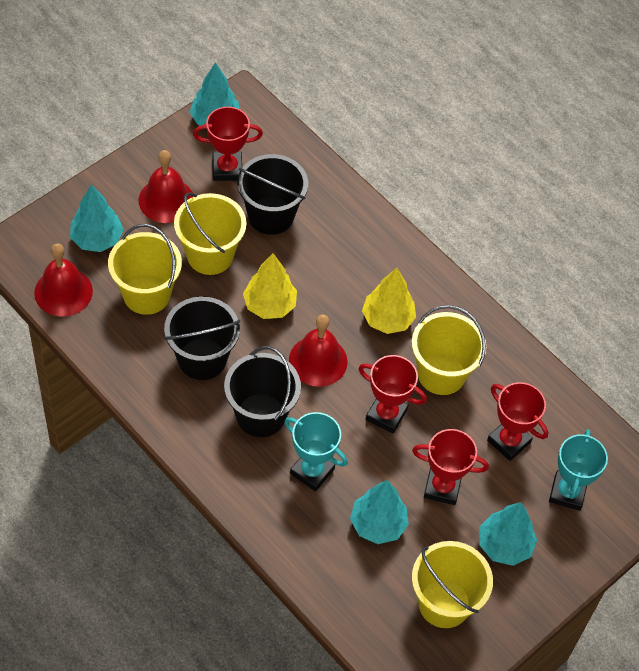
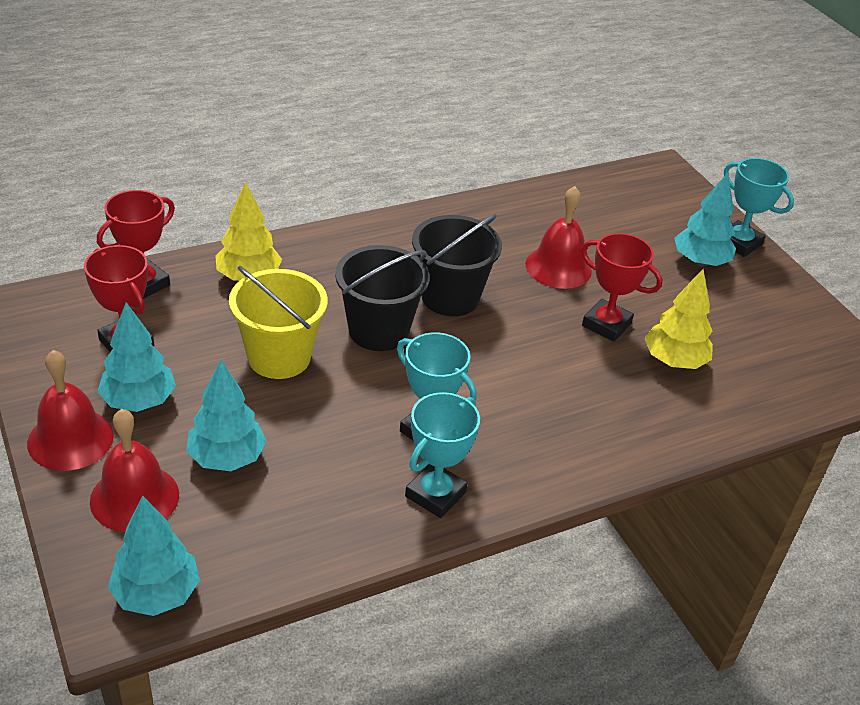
black bucket: [164,296,240,380] [224,346,301,437] [237,154,308,235] = 3 -> [335,245,430,351] [412,214,502,316] = 2
red trophy: [193,106,263,181] [358,355,427,433] [412,429,489,505] [487,382,548,461] = 4 -> [84,245,154,352] [97,190,175,299] [581,233,662,342] = 3
turquoise trophy: [284,412,348,492] [549,429,608,511] = 2 -> [397,332,477,440] [405,392,480,518] [724,158,794,257] = 3
yellow bucket: [108,224,182,315] [174,192,246,275] [411,305,486,395] [412,541,493,628] = 4 -> [229,266,328,379] = 1

